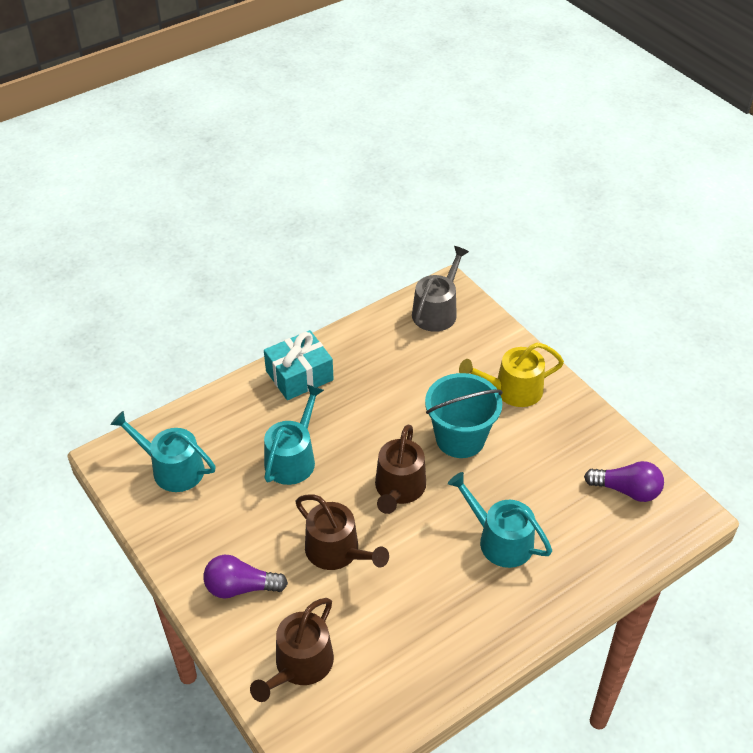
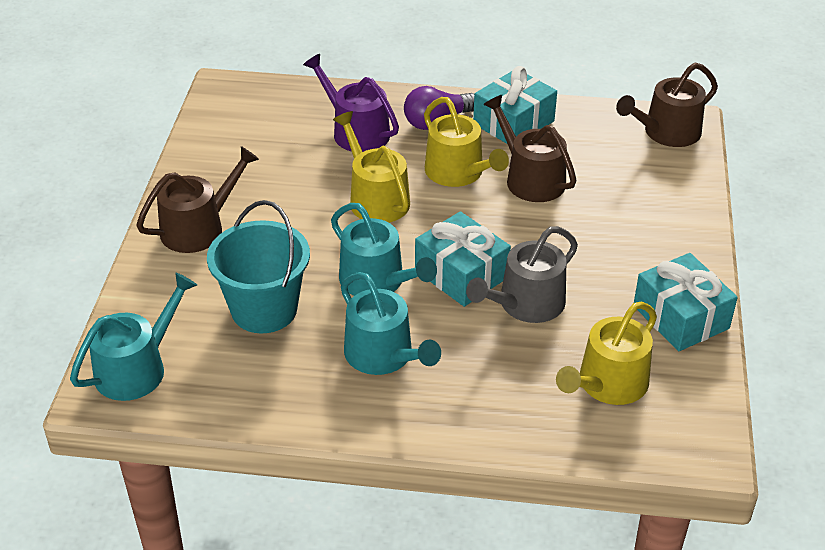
purple light bulb: [203,555,288,599] [584,461,664,502] = 2 -> [404,86,474,130] = 1
purple watering can: none = 0 -> [303,54,399,152] = 1
turquoise gift: [264,330,334,400] = 1 -> [415,211,511,307] [473,66,557,144] [634,253,738,351] = 3
yellow watering can: [459,342,564,407] = 1 -> [333,111,410,223] [424,97,509,187] [556,301,657,405] = 3

